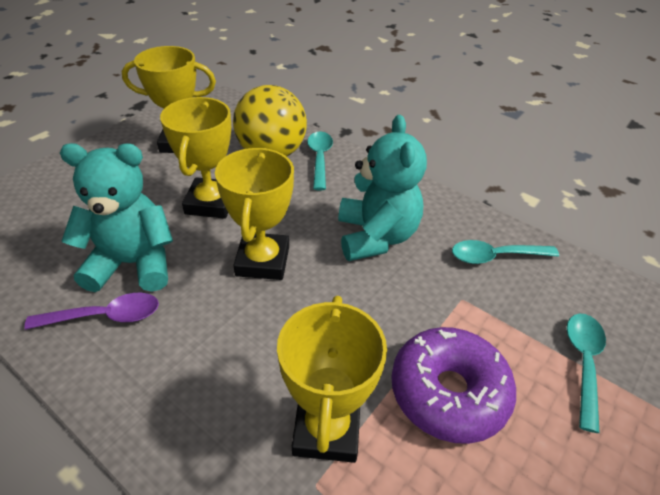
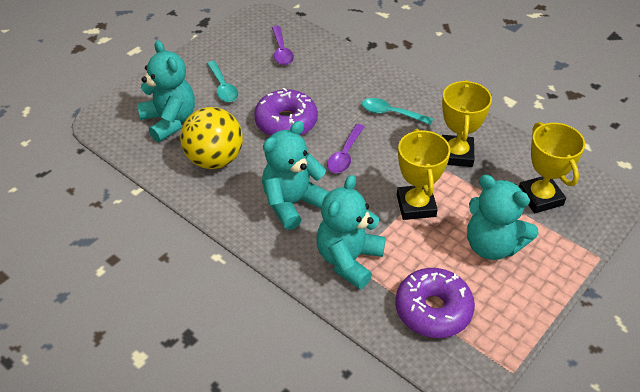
purple donut: [391,327,516,444] = 1 -> [254,88,318,136] [395,268,475,338] = 2
purple spoon: [24,293,159,330] = 1 -> [272,26,294,65] [327,124,364,173] = 2
turquoise spoon: [307,132,333,191] [452,240,559,264] [567,314,606,433] = 3 -> [207,61,238,102] [362,98,433,125] = 2
turquoise teddy bear: [60,143,173,292] [338,115,427,261] = 2 -> [137,40,195,142] [262,121,330,230] [317,175,386,289] [467,175,539,260] = 4
yellow trophy: [122,46,216,153] [160,97,231,219] [215,148,294,280] [277,296,387,463] = 4 -> [397,129,451,220] [442,80,492,167] [519,122,585,213] = 3

